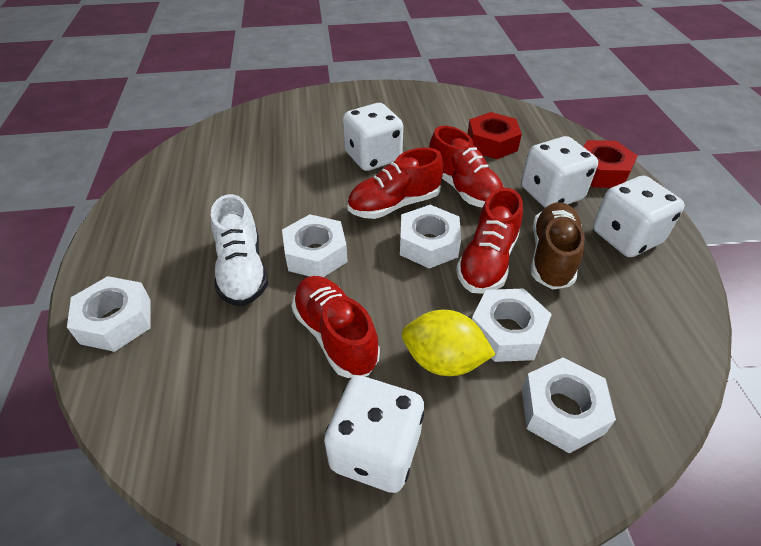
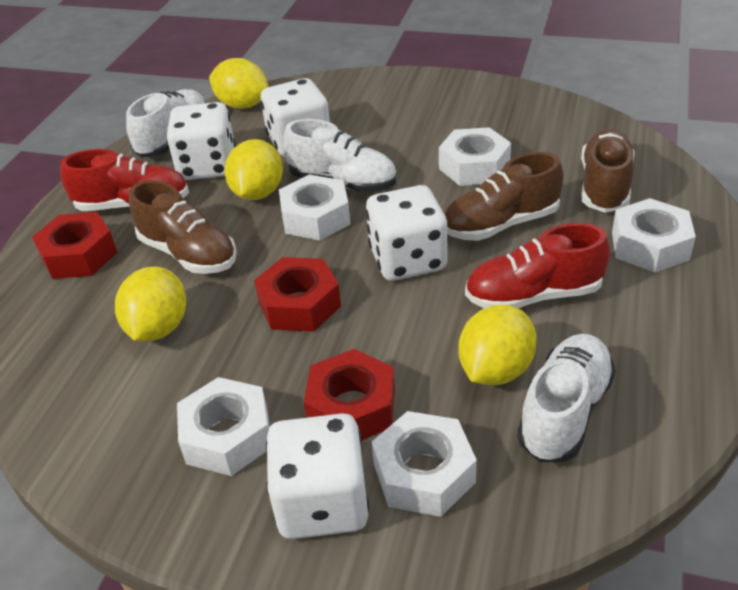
brown shoe: [531,202,585,290] = 1 -> [129,181,237,274] [445,152,563,241] [581,129,634,213] = 3
red nut: [468,112,522,159] [583,140,638,188] = 2 -> [32,212,117,279] [254,257,341,332] [304,349,395,440] = 3
red shoe: [292,276,380,378] [347,147,444,219] [429,126,504,208] [456,188,523,294] = 4 -> [60,149,189,211] [465,223,610,308] = 2
white shoe: [211,194,268,307] = 1 -> [126,89,206,157] [283,119,397,193] [517,334,616,462] = 3
yellow lemon: [402,310,496,376] = 1 -> [115,266,186,341] [209,58,269,109] [225,139,283,200] [458,305,537,385] = 4

